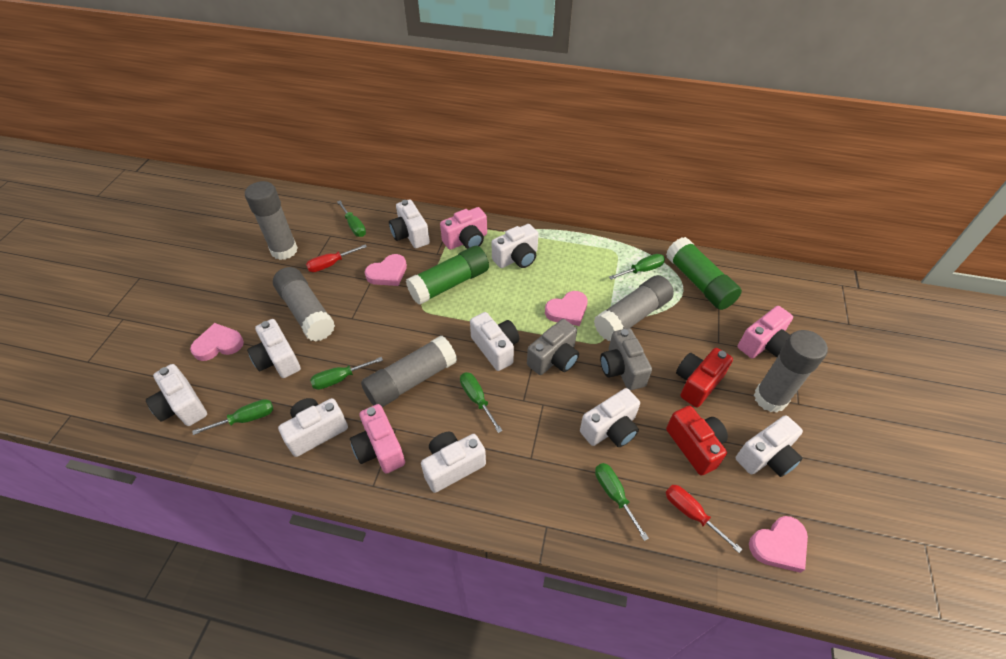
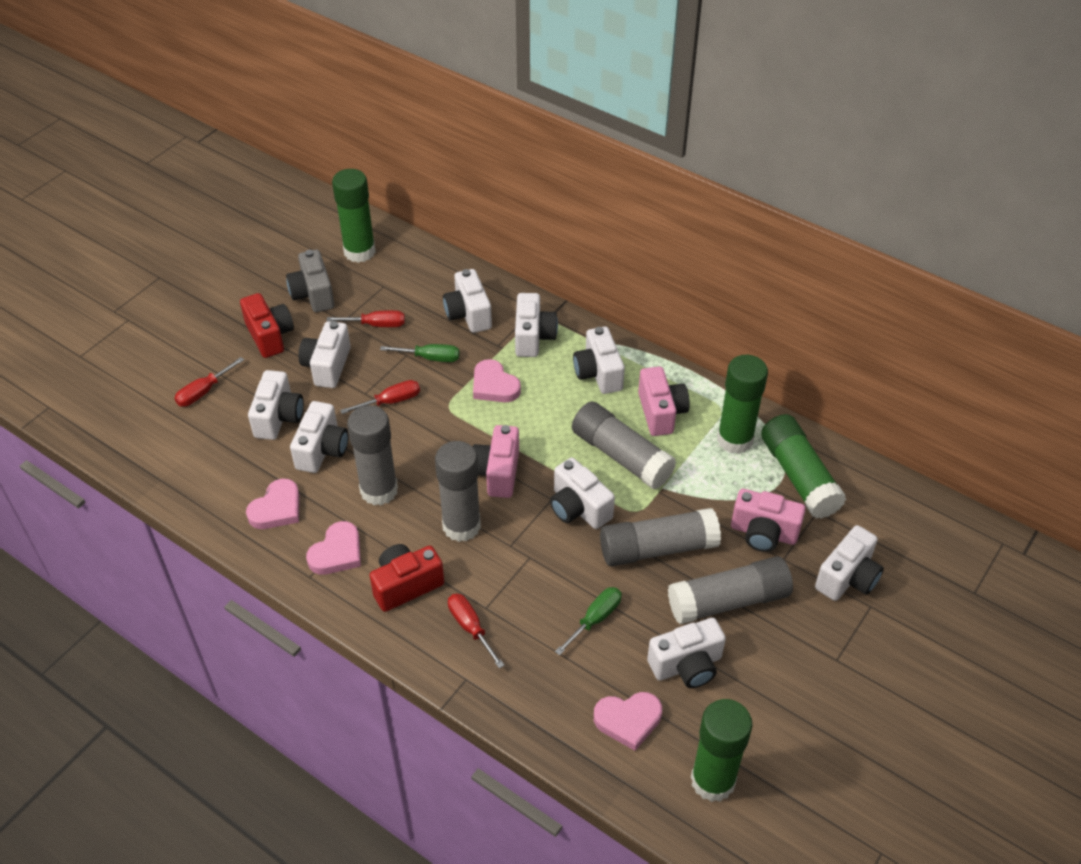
green glue stick: [406,246,489,305] [666,237,742,310] = 2 -> [332,169,376,263] [691,699,752,802] [717,355,768,454] [761,414,846,519] = 4
green screwdriver: [192,399,273,435] [310,357,383,390] [337,201,366,237] [460,372,503,433] [595,463,649,541] [609,254,665,280] = 6 -> [380,344,460,362] [555,587,622,655] = 2
grey camera: [527,319,579,375] [600,328,652,390] = 2 -> [286,250,334,312] = 1
red screwdriver: [306,244,367,272] [666,485,742,553] = 2 -> [174,357,244,407] [327,310,405,327] [340,380,420,414] [448,594,505,669] = 4

